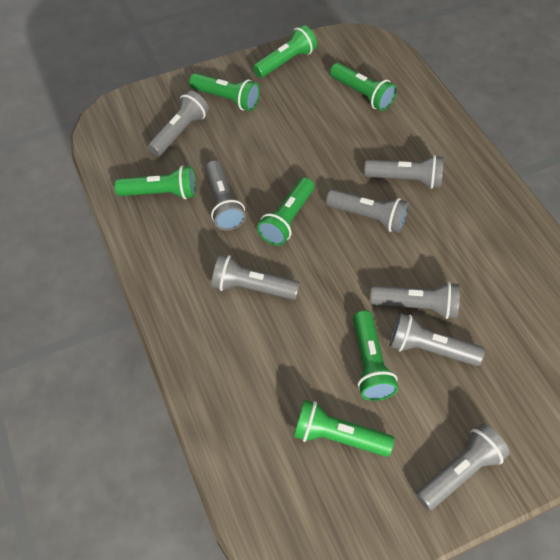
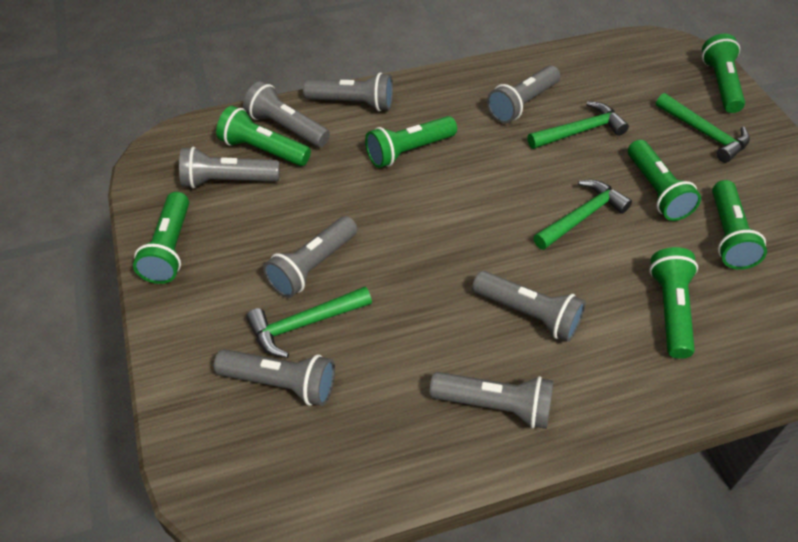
green hammer: none = 0 -> [246,287,372,358] [527,101,629,149] [533,180,632,250] [656,93,750,163] = 4

